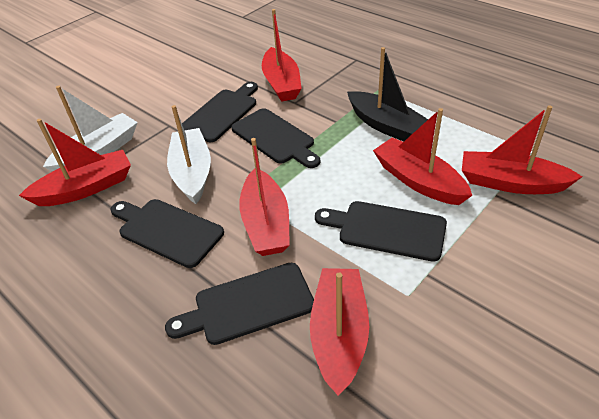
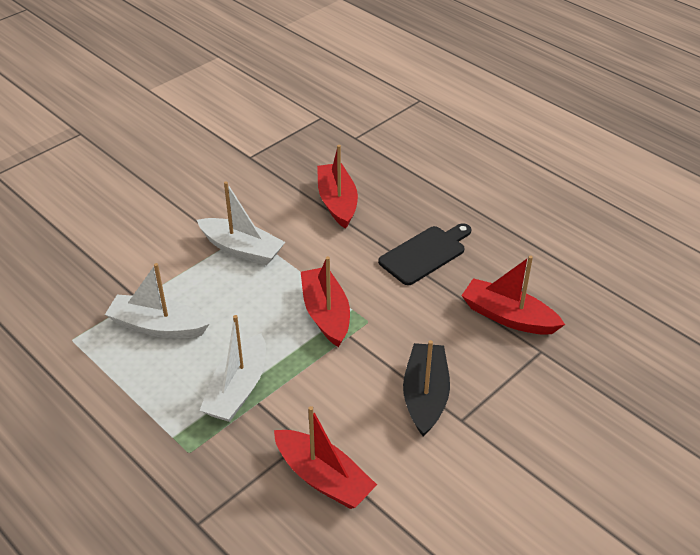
black cutting board: [110,199,224,268] [165,263,314,345] [182,82,258,142] [231,108,320,168] [315,201,447,262] = 5 -> [378,223,471,285] = 1
red boat: [19,119,131,206] [239,138,290,256] [262,9,302,102] [310,268,369,396] [373,108,473,205] [462,105,582,194] = 6 -> [274,406,377,509] [301,256,350,347] [317,145,358,229] [461,255,565,335] = 4
white boat: [43,86,138,172] [167,105,211,204] = 2 -> [105,263,209,338] [197,181,285,265] [200,315,266,422] = 3

